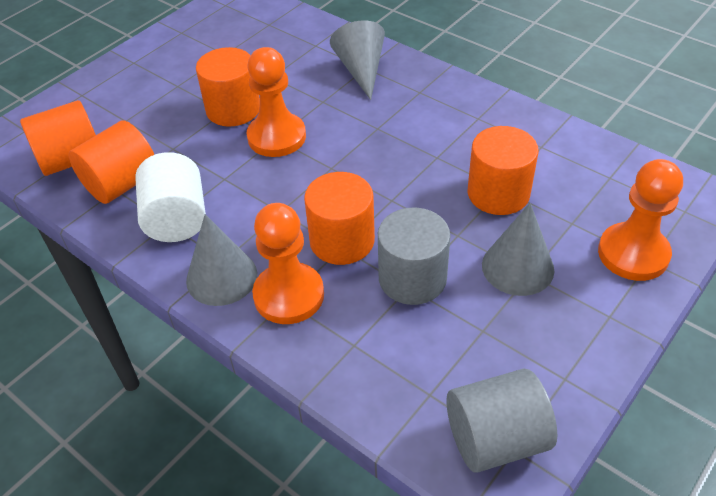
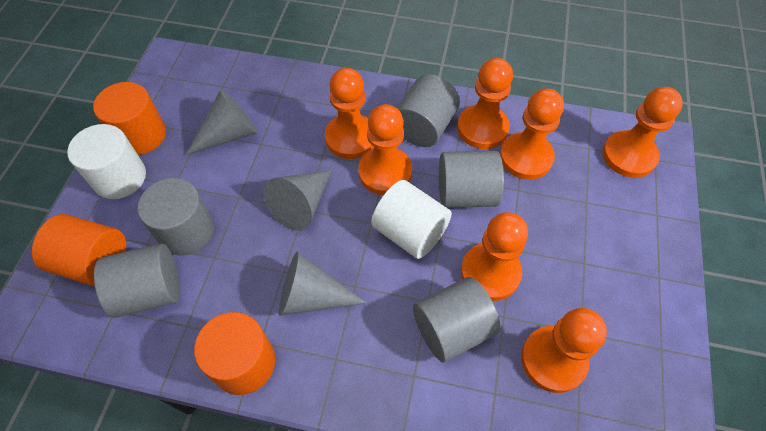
grey cylinder: [378,207,451,305] [446,368,557,473] = 2 -> [94,243,180,318] [138,178,214,256] [397,74,460,147] [413,277,501,362] [439,151,504,208] = 5
orange cylinder: [20,100,96,176] [68,120,154,204] [196,47,260,127] [304,172,375,265] [468,126,539,215] = 5 -> [32,214,126,287] [93,82,166,155] [194,312,275,395] = 3
orange pawn: [247,47,306,157] [252,203,324,324] [598,159,683,281] = 3 -> [325,68,374,159] [358,104,412,195] [457,58,513,149] [461,212,528,301] [500,89,564,180] [521,308,607,393] [602,87,683,178] = 7
white cylinder: [135,152,206,242] = 1 -> [67,124,146,199] [371,180,452,259] = 2

